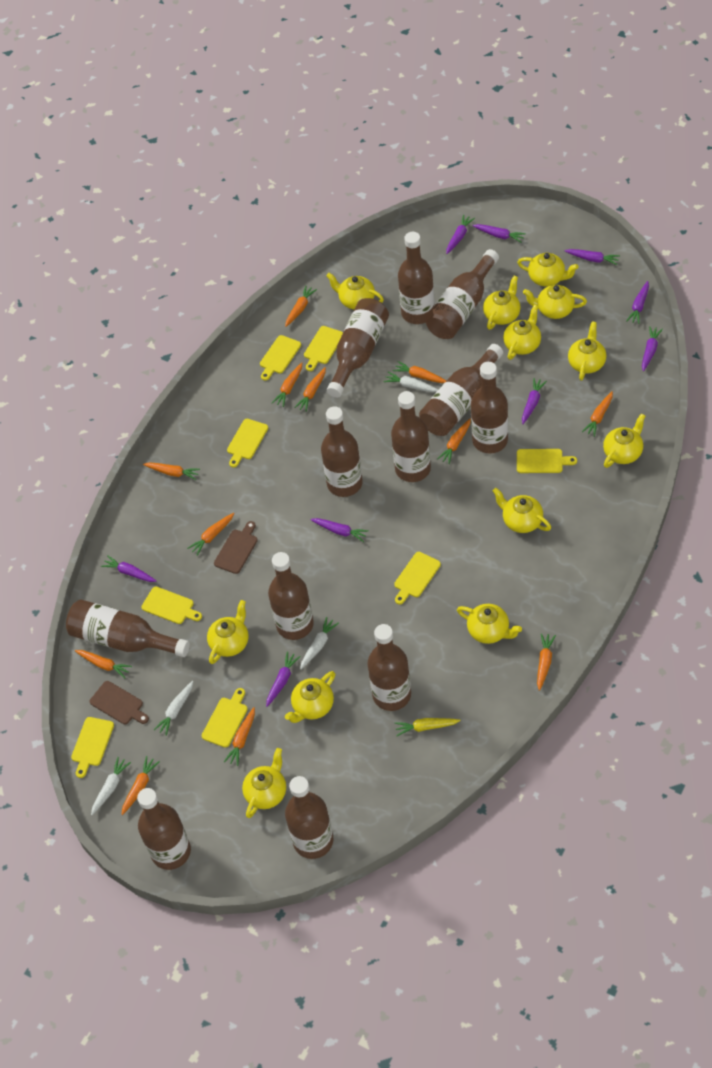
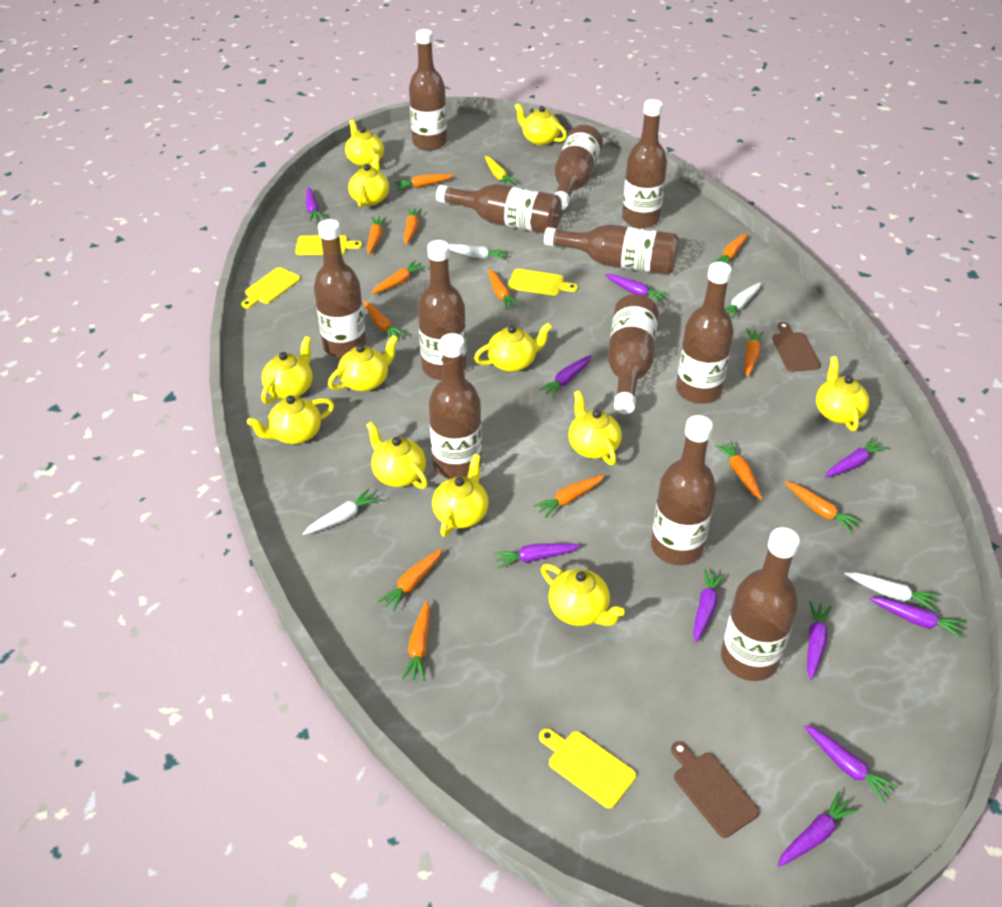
orange carrot: [75,650,132,678] [121,756,160,815] [143,462,200,480] [187,513,234,556] [224,707,255,766] [272,363,302,407] [285,286,317,327] [294,367,326,412] [393,361,446,383] [437,419,471,464] [537,633,556,691] [582,391,613,437] = 12 -> [363,301,406,339] [367,216,387,254] [371,260,426,294] [377,548,443,612] [394,174,454,190] [402,601,430,681] [404,208,422,245] [488,269,521,310] [533,475,605,518] [713,233,747,264] [715,441,762,500] [745,329,764,377] [785,482,862,533] = 13
purple carrot: [101,555,156,582] [266,652,301,707] [310,518,369,542] [446,215,475,254] [473,224,526,243] [522,378,547,424] [565,249,620,265] [626,281,649,324] [642,326,663,371] = 9 -> [306,187,325,222] [493,543,581,569] [539,355,592,398] [605,274,668,303] [693,568,725,643] [777,791,859,867] [804,725,898,803] [807,601,832,680] [825,437,888,478] [869,597,966,639] = 10
yellow cutting board: [71,717,114,778] [141,587,202,624] [201,688,248,748] [227,419,268,468] [260,335,301,381] [304,326,343,371] [394,552,441,605] [517,449,577,473] = 8 -> [241,267,301,309] [295,235,362,255] [508,269,578,296] [539,728,636,809] = 4

